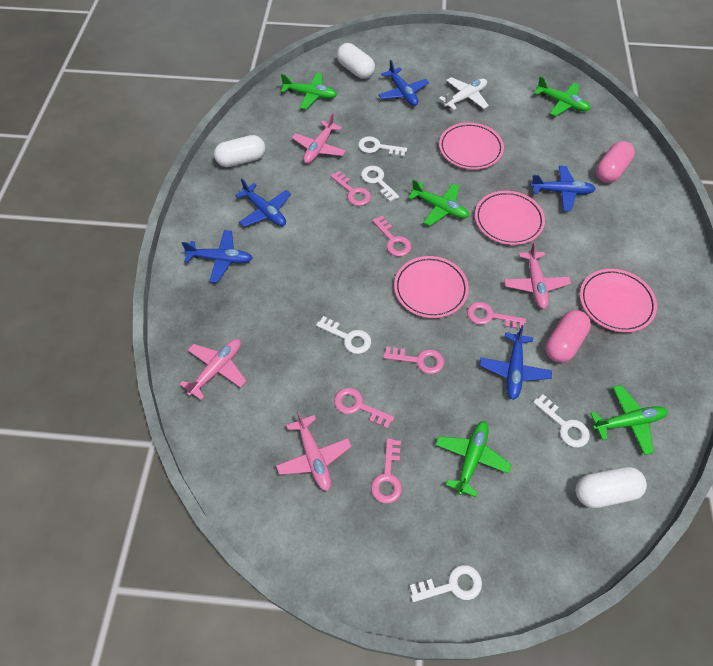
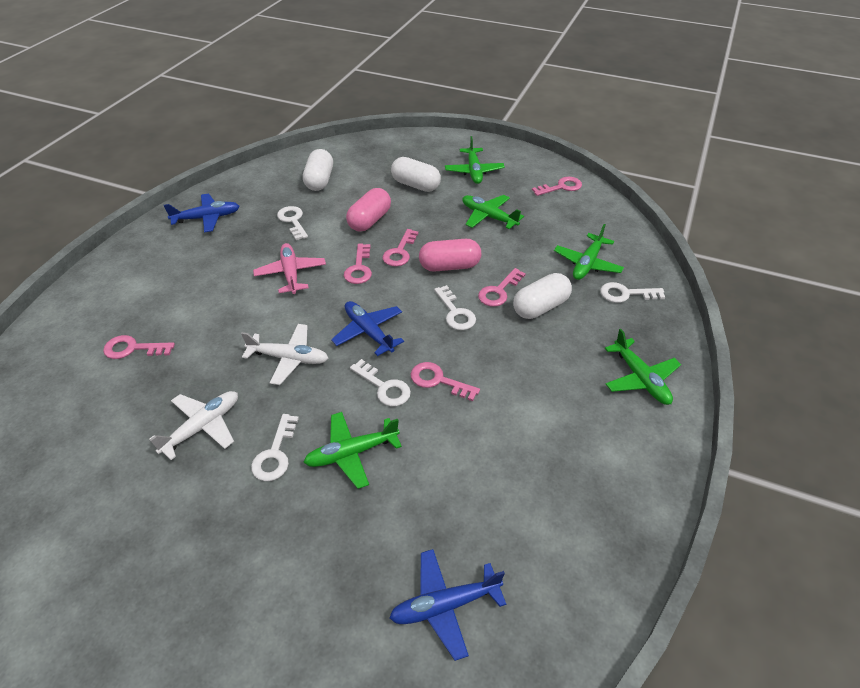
blue plane: [182,230,252,283] [235,179,291,227] [378,59,429,106] [479,325,552,400] [530,165,596,211] = 5 -> [164,194,240,232] [331,301,404,356] [389,549,506,661] = 3
pink plane: [180,339,246,400] [276,411,352,491] [292,113,346,164] [504,242,571,309] = 4 -> [253,243,326,294] = 1
pink plate: [394,256,469,318] [439,123,504,169] [475,191,545,245] [580,269,657,333] = 4 -> none = 0
white plane: [439,77,489,110] = 1 -> [149,391,238,460] [241,324,328,385] = 2

